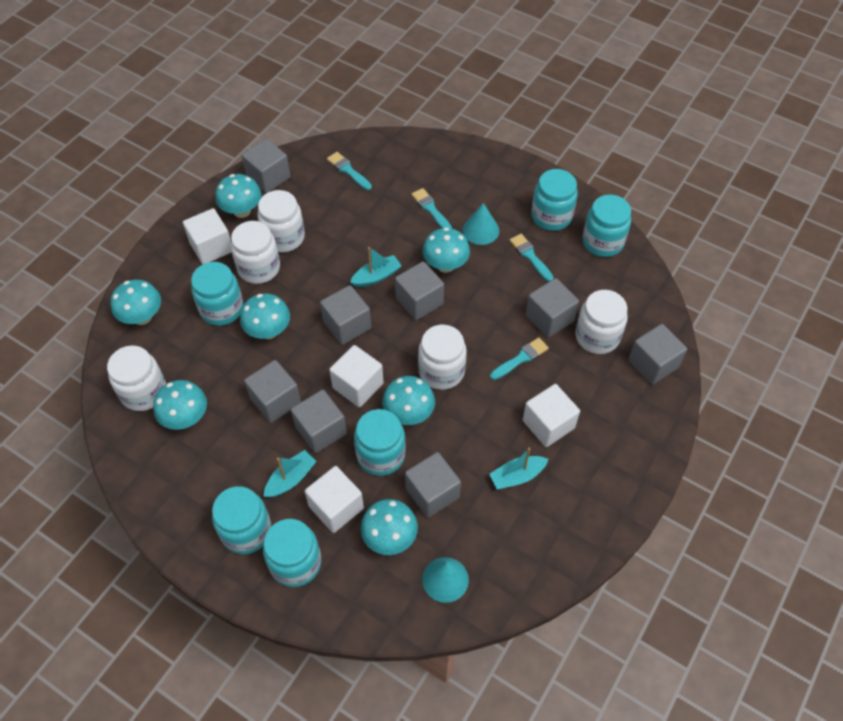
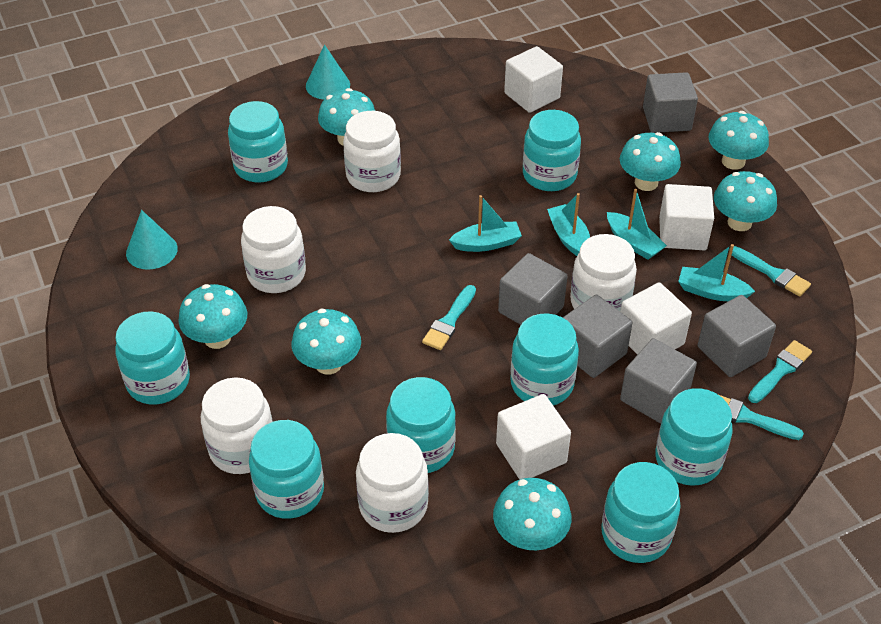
grey cube: [242,139,291,193] [244,360,301,423] [291,390,347,453] [320,285,371,345] [395,261,444,320] [405,452,461,518] [526,278,579,338] [628,324,687,385] = 8 -> [498,253,567,325] [563,295,632,378] [620,338,697,424] [643,72,698,133] [698,295,776,377] = 5
turquoise boat: [264,450,317,497] [350,247,402,287] [489,448,548,490] = 3 -> [449,195,522,252] [547,193,590,256] [607,189,667,260] [678,244,755,301] = 4
turquoise jar: [191,262,243,326] [212,486,271,554] [263,519,321,587] [354,409,406,476] [531,169,578,231] [582,195,631,257] = 6 -> [115,311,190,404] [228,101,288,182] [249,420,324,519] [386,377,456,473] [510,313,579,405] [523,110,581,191] [601,462,681,563] [655,388,733,486] = 8

